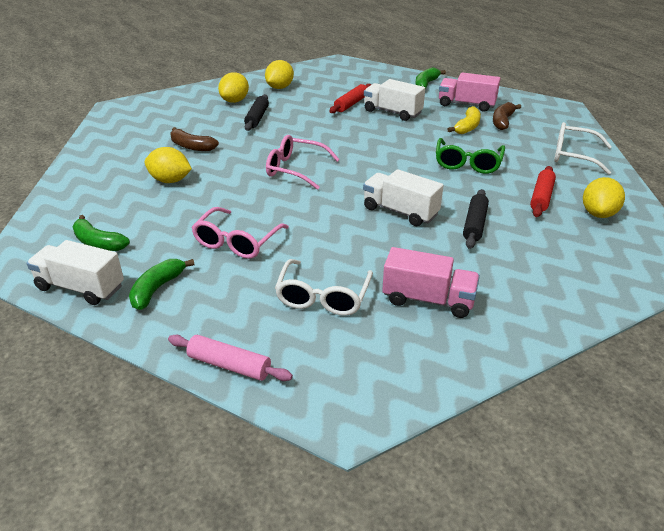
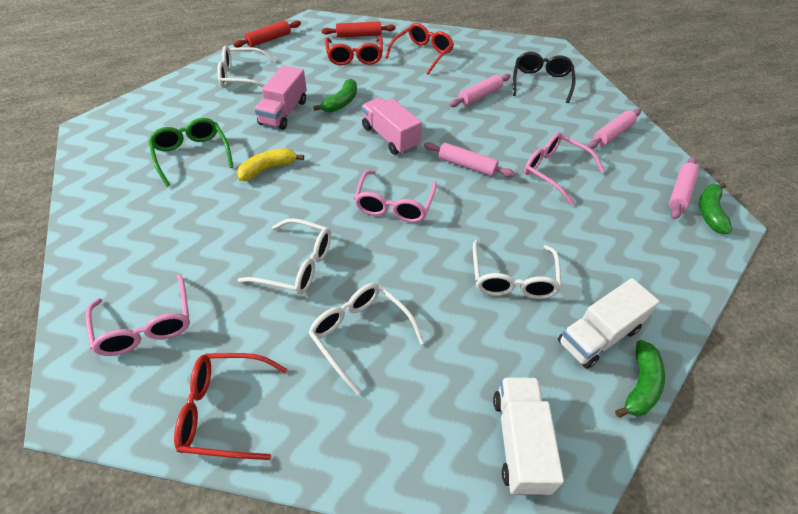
black glasses: none = 0 -> [513,52,576,103] = 1
black rolling pin: [244,94,269,131] [463,189,489,249] = 2 -> none = 0
brown banana: [171,127,219,151] [493,102,521,130] = 2 -> none = 0
pink glasses: [191,207,289,259] [266,135,340,190] = 2 -> [86,274,190,356] [354,170,437,223] [524,132,605,205] = 3
pink rolling pin: [168,335,293,381] = 1 -> [424,142,515,177] [449,74,511,107] [588,109,641,149] [669,157,699,220] = 4
red glasses: none = 0 -> [174,353,287,460] [325,36,383,66] [385,23,454,75] = 3
white glasses: [275,259,373,316] [554,122,612,175] = 2 -> [217,46,276,88] [238,218,331,295] [308,283,425,395] [473,240,562,299] = 4
white truck: [27,240,124,305] [363,169,444,226] [364,79,425,121] = 3 -> [493,377,564,495] [558,278,660,369] = 2
yellow lemon: [145,147,192,183] [218,72,249,103] [265,60,294,89] [583,177,625,218] = 4 -> none = 0

